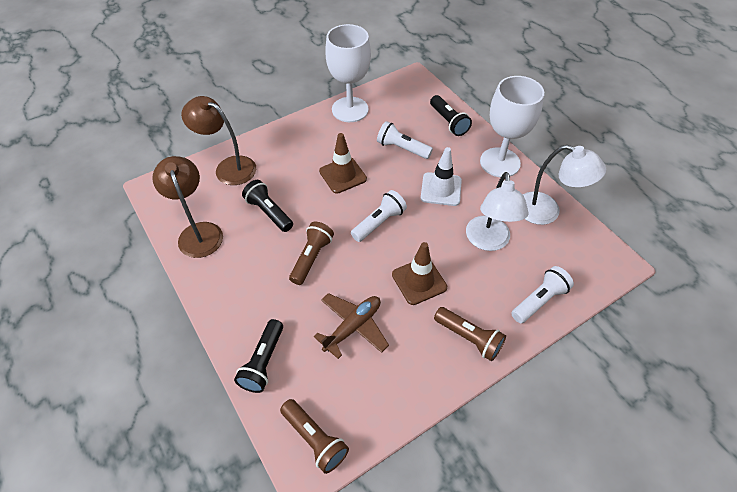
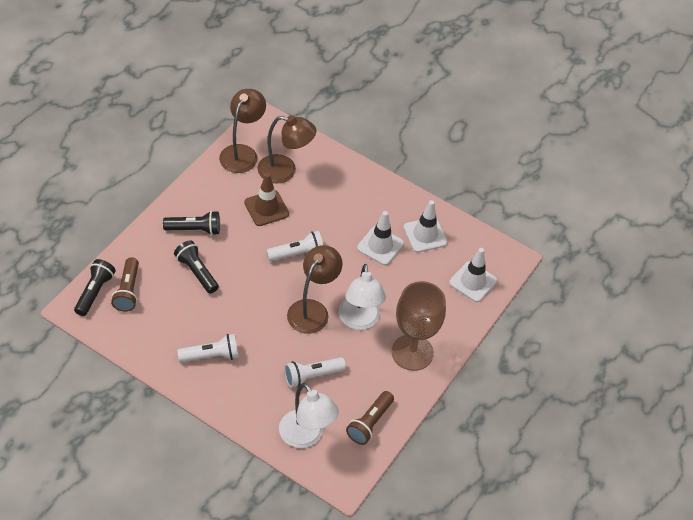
brown flashlight: [280,399,349,474] [289,221,334,285] [434,307,506,361] = 3 -> [111,257,139,312] [346,391,394,445] = 2
brown goblet: none = 0 -> [392,281,446,371] = 1
brown lamp: [152,156,223,258] [181,96,256,185] = 2 -> [219,89,266,173] [258,115,316,184] [287,245,342,334] = 3
brown plane: [314,293,389,359] = 1 -> none = 0
brown traffic cone: [319,133,367,194] [392,242,447,305] = 2 -> [244,173,289,226] = 1
white goblet: [325,24,371,122] [480,76,544,177] = 2 -> none = 0
white traffic cone: [421,147,462,206] = 1 -> [357,211,404,265] [403,200,448,252] [449,248,497,302] = 3

